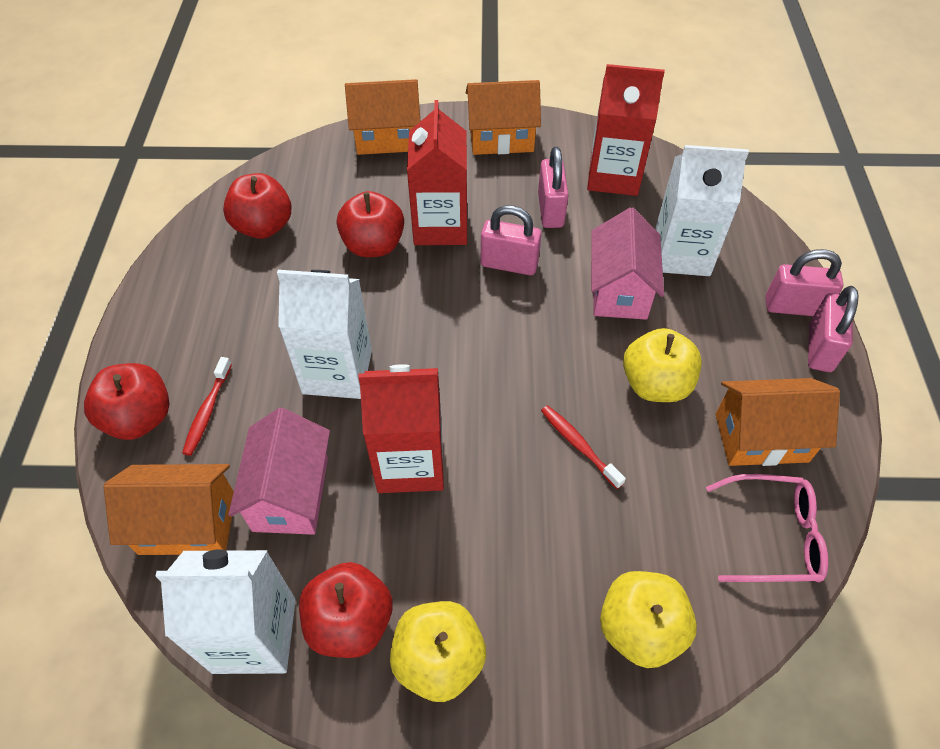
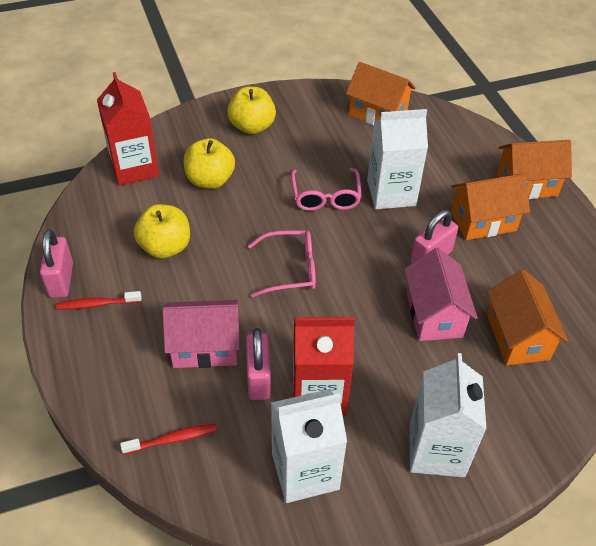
pink glasses: [706,474,828,582] = 1 -> [248,230,316,297] [291,168,361,211] = 2
pink padlock: [481,205,542,275] [538,146,569,228] [765,249,843,316] [808,286,858,372] = 4 -> [40,229,73,298] [246,328,271,400] [410,210,458,264] = 3
red apple: [84,363,170,440] [223,173,292,239] [299,562,393,658] [337,191,404,257] = 4 -> none = 0
red carton: [358,364,444,493] [407,100,467,245] [587,64,665,196] = 3 -> [97,72,159,186] [293,317,355,416] = 2

